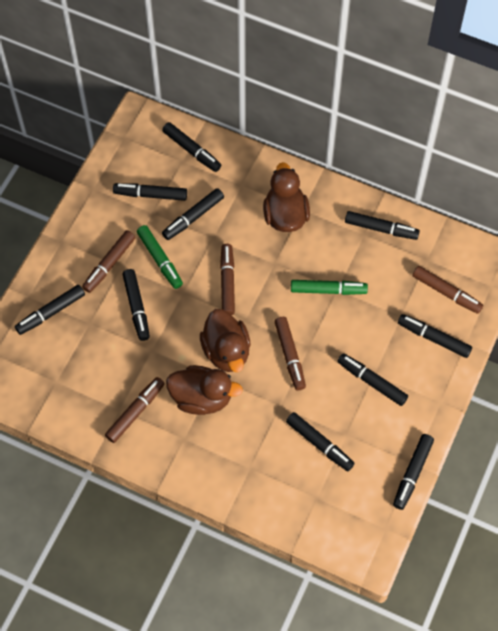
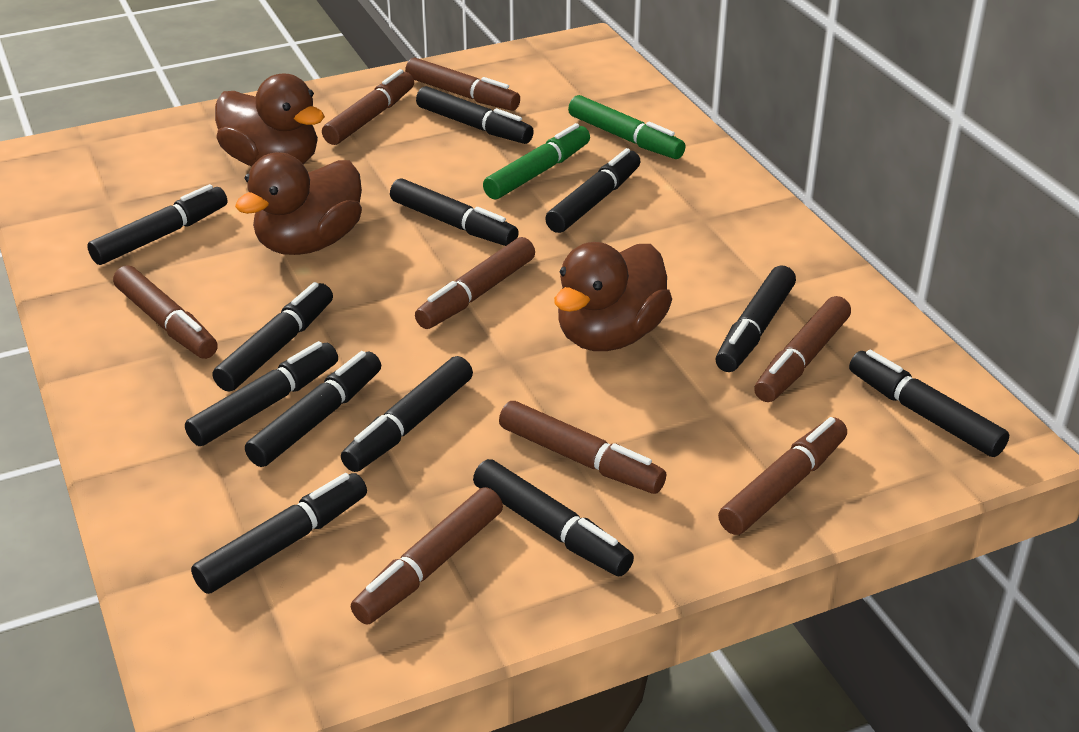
black marker: [15,285,85,335] [113,183,187,201] [122,269,150,341] [162,122,221,172] [162,188,224,240] [286,412,355,471] [337,353,408,406] [345,211,420,240] [393,434,434,510] [398,314,472,358] = 10 -> [87,184,227,265] [185,341,338,446] [191,473,367,594] [213,282,333,392] [245,351,381,467] [341,356,473,472] [390,178,519,246] [416,86,534,144] [473,459,634,576] [545,148,641,233] [716,265,796,372] [849,350,1009,457] = 12
brown marker: [82,230,135,293] [105,377,165,443] [220,244,235,315] [274,317,306,390] [413,266,483,314] = 5 -> [113,265,218,359] [322,69,414,145] [351,487,503,624] [405,58,520,111] [415,237,535,329] [499,401,666,494] [718,417,847,535] [754,296,851,402] = 8

